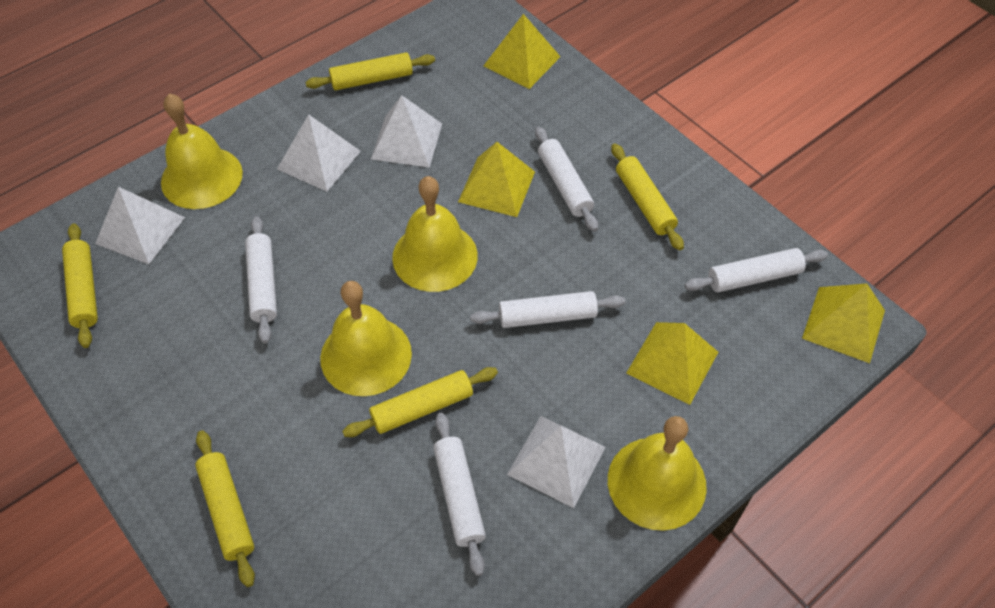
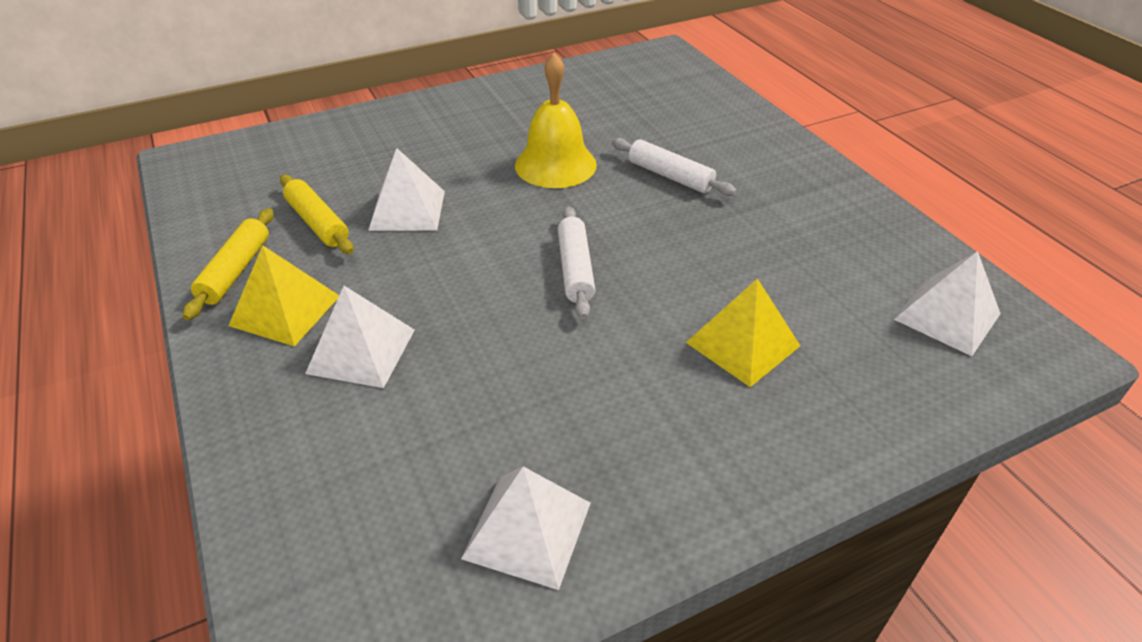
white rolling pin: [245,216,277,343] [433,413,486,576] [470,291,625,328] [535,126,598,232] [684,248,828,292] = 5 -> [558,206,595,319] [612,138,737,196] = 2
yellow bell: [161,94,243,209] [320,281,412,396] [392,176,478,292] [608,416,707,531] = 4 -> [515,53,597,188] = 1
yellow pyramid: [458,142,535,217] [484,14,561,89] [626,322,718,405] [802,283,885,363] = 4 -> [228,245,339,346] [686,278,800,387] = 2
yellow rolling pin: [62,223,98,348] [195,430,255,587] [305,53,435,90] [342,367,498,437] [611,144,684,251] = 5 -> [183,208,274,320] [280,175,354,254] = 2

